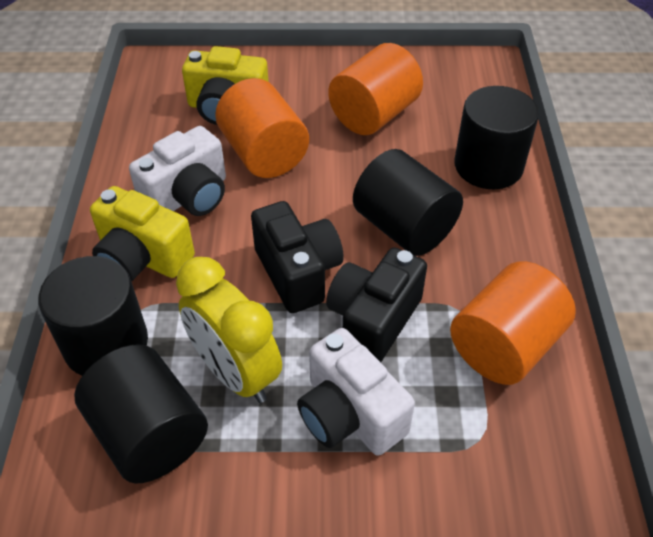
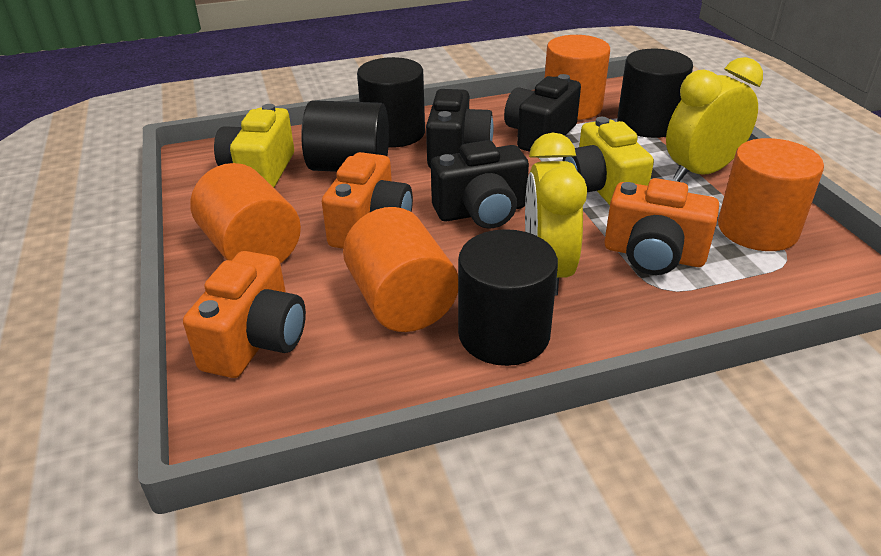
black camera: [251,201,344,313] [326,247,427,362] = 2 -> [426,89,494,168] [431,140,529,229] [504,74,581,152] = 3
orange camera: none = 0 -> [183,251,306,378] [322,152,413,249] [604,178,719,275] = 3
orange cylinder: [215,78,309,178] [328,43,423,135] [450,261,576,385] = 3 -> [190,163,301,264] [343,207,458,332] [545,35,610,120] [718,138,824,251] = 4
white camera: [129,126,226,216] [297,328,415,456] = 2 -> none = 0
yellow clock: [176,257,282,403] = 1 -> [525,133,587,296] [666,57,763,182] = 2

